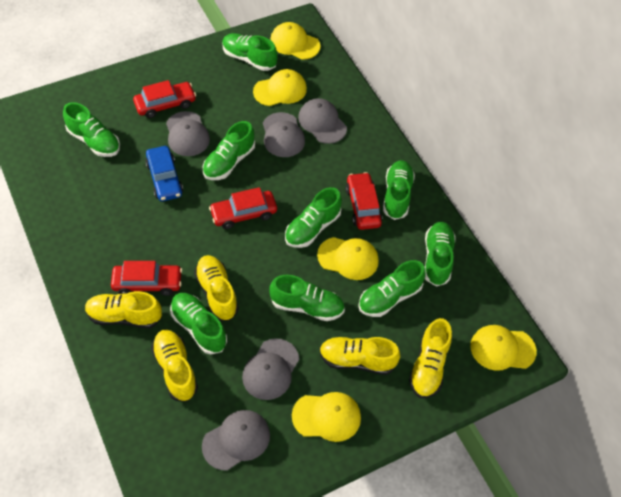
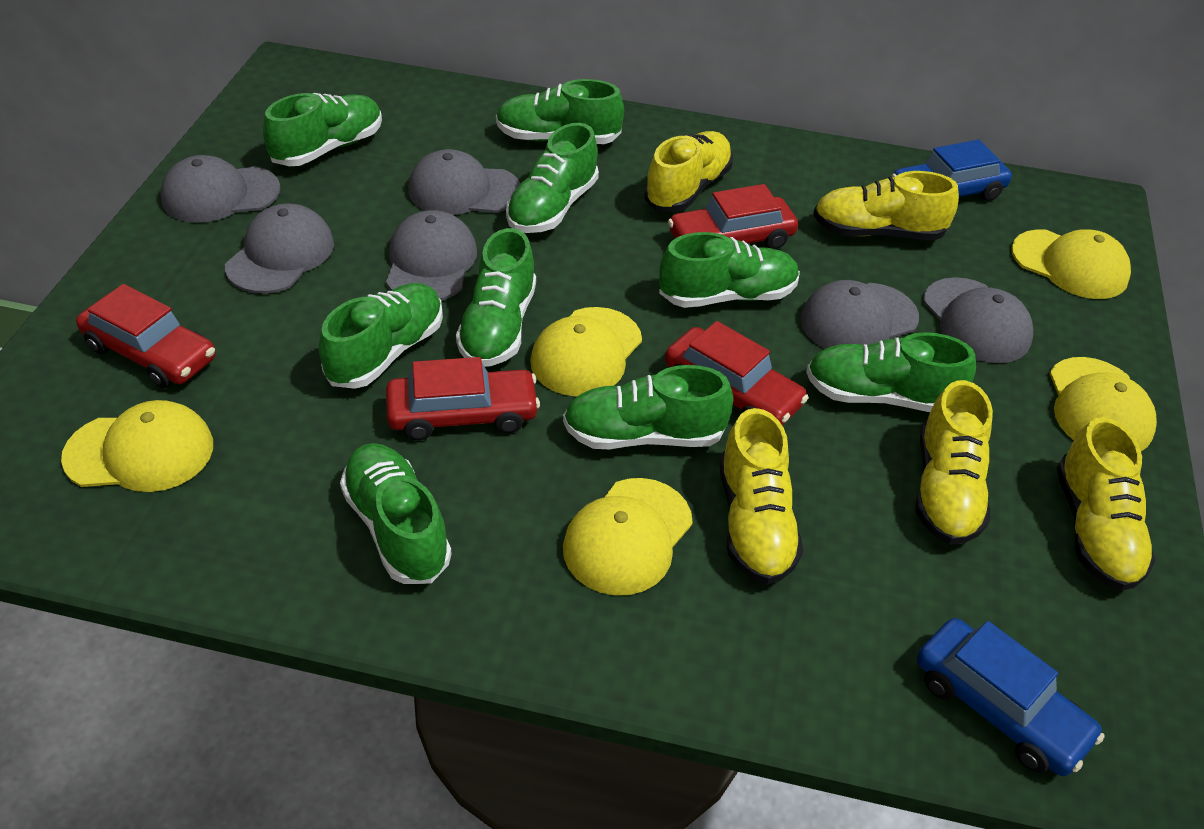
blue car: [145,146,183,201] = 1 -> [892,140,1012,201] [917,618,1104,776] = 2
grey cap: [166,111,210,156] [202,410,270,471] [242,338,299,400] [263,112,305,157] [298,98,347,144] = 5 -> [160,155,280,223] [225,204,334,293] [386,210,477,300] [408,149,520,215] [801,280,919,349] [923,277,1033,363] = 6

